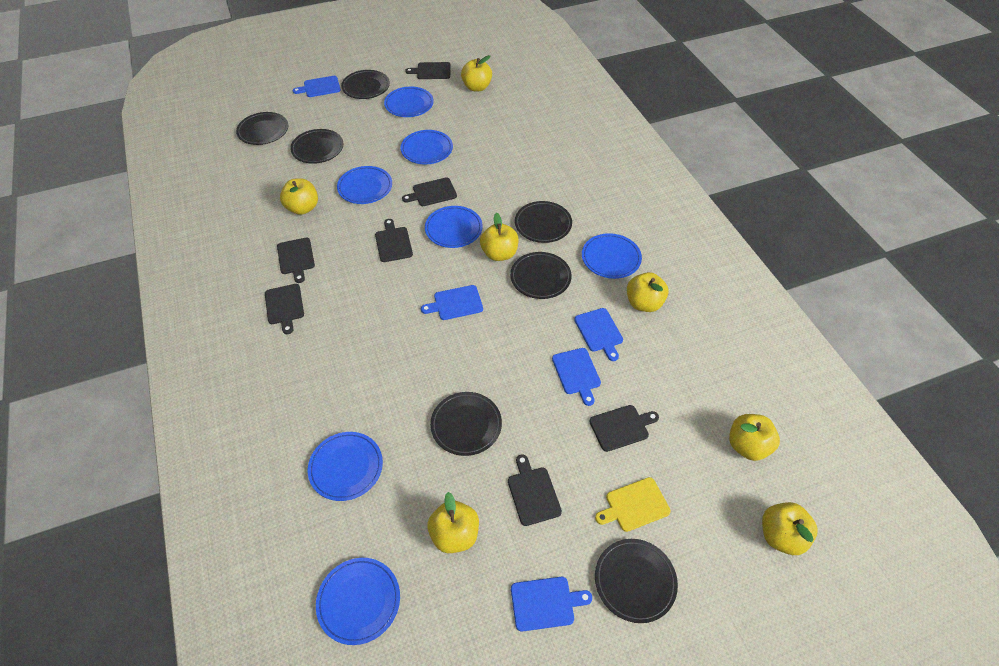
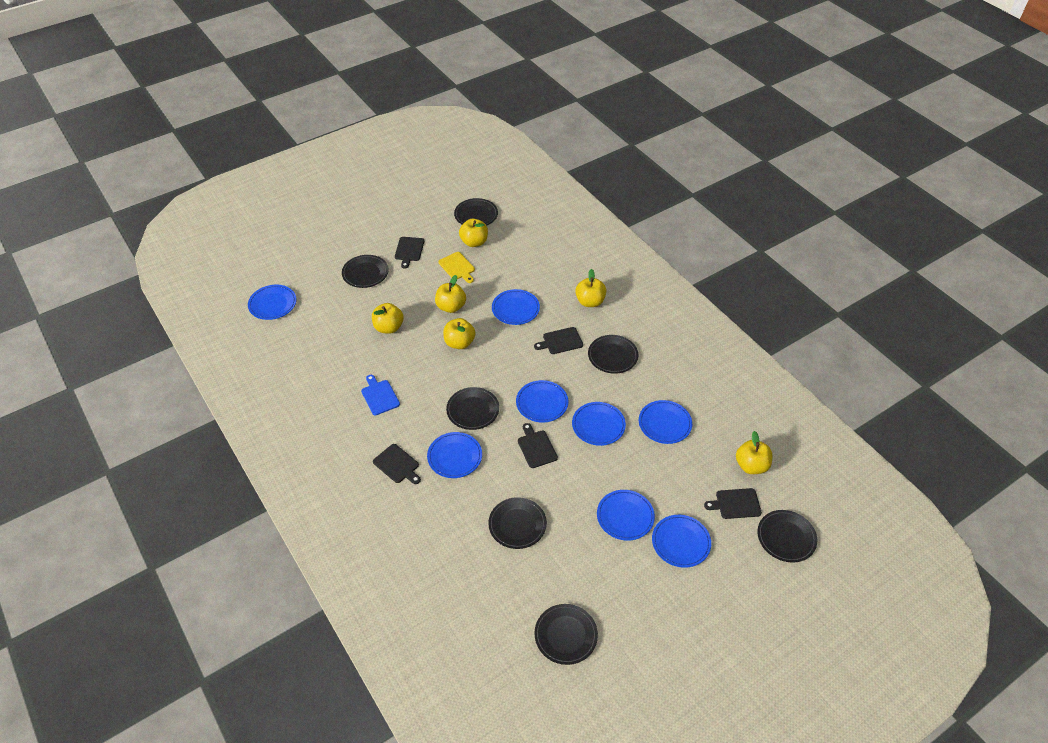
black cutting board: [265,284,304,334] [277,238,315,283] [375,219,413,262] [402,177,457,206] [405,62,451,79] [508,454,562,526] [589,405,659,452] = 7 -> [373,444,421,484] [395,237,424,269] [518,423,558,468] [534,327,583,354] [704,488,762,519] = 5
blue cutting board: [293,76,341,97] [421,285,483,320] [511,577,592,632] [552,348,601,406] [574,308,623,361] = 5 -> [361,375,400,415] = 1
blue plate: [308,432,383,501] [316,558,400,645] [337,166,392,204] [384,87,434,117] [400,130,453,164] [425,206,483,248] [582,233,642,279] = 7 -> [248,285,297,320] [427,432,482,478] [492,289,540,325] [516,380,568,423] [572,402,626,446] [597,490,655,541] [639,400,692,444] [652,515,711,568] = 8
yellow apple: [280,178,318,215] [427,492,479,553] [461,55,492,91] [480,213,519,261] [627,272,668,312] [729,414,780,461] [762,502,817,555] = 7 -> [372,303,404,334] [435,275,466,313] [443,318,475,349] [459,219,488,247] [575,269,606,307] [736,431,772,474] = 6

